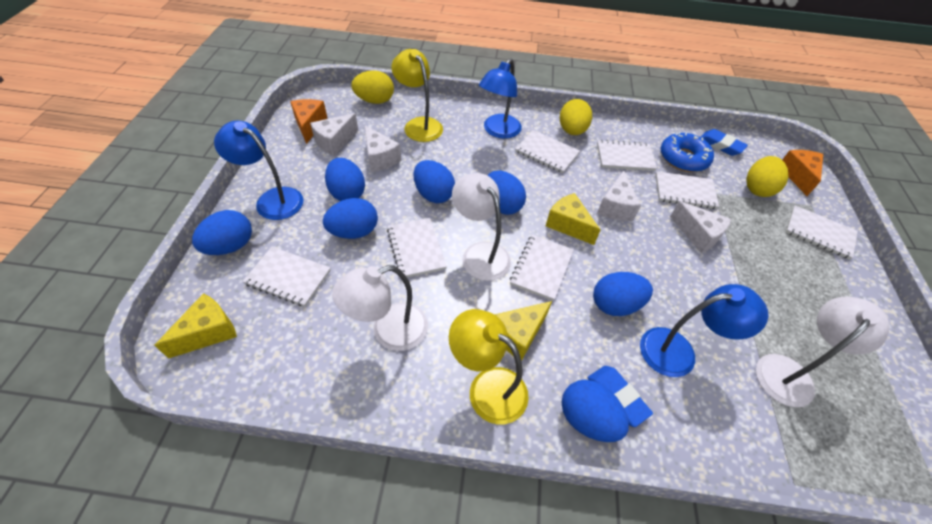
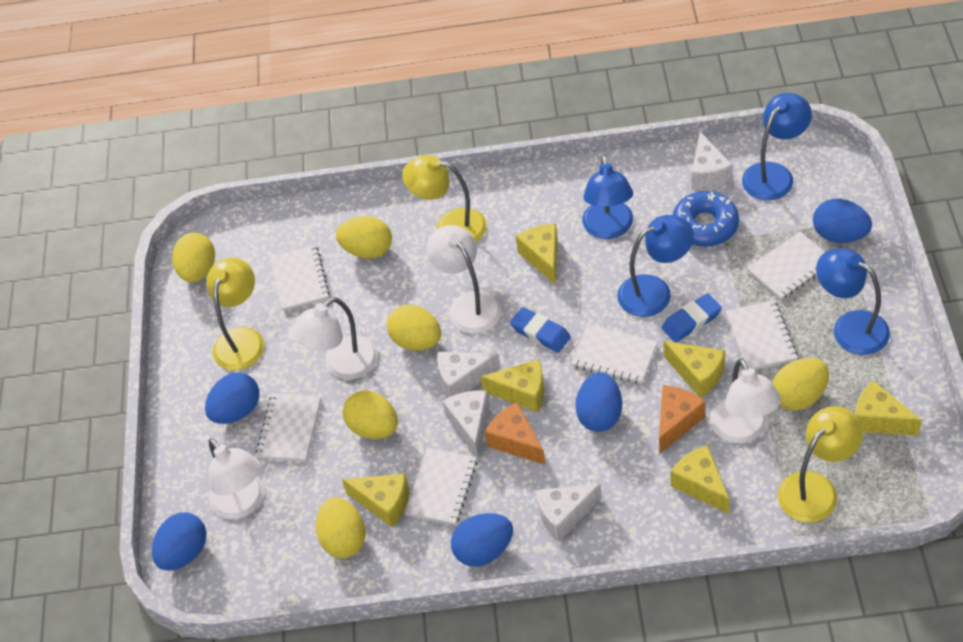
blue egg: [192,210,252,255] [323,198,378,239] [325,158,365,201] [414,160,455,203] [487,171,526,215] [561,380,629,442] [593,272,653,316] = 7 -> [152,512,207,571] [205,373,259,424] [451,513,513,566] [575,372,622,432] [813,199,872,243] = 5
blue lamp: [214,121,303,220] [479,58,522,139] [640,284,768,377] = 3 -> [582,155,633,239] [617,215,694,317] [742,93,812,200] [816,249,890,355] = 4
white lamp: [332,265,428,351] [452,173,511,281] [756,296,889,407] = 3 -> [208,438,264,519] [291,297,378,380] [427,225,502,334] [710,358,781,443] = 4
white notebook: [243,247,331,307] [387,218,447,277] [510,235,574,301] [515,130,580,173] [597,140,657,171] [655,171,719,209] [786,205,858,260] = 7 -> [256,393,321,462] [270,245,330,311] [405,448,478,525] [571,324,657,384] [726,300,798,370] [747,231,825,300] = 6
yellow cheese: [154,293,237,359] [495,301,552,361] [546,193,600,245] = 3 -> [342,474,409,528] [480,359,544,412] [516,223,558,285] [664,341,725,398] [671,445,730,514] [855,381,922,436] = 6
yellow egg: [351,70,394,104] [560,99,592,135] [746,156,789,197] = 3 -> [172,233,215,283] [316,497,366,558] [336,216,392,259] [343,390,398,439] [387,304,441,351] [772,358,829,411] = 6
yellow lamp: [391,49,443,142] [449,309,529,424] = 2 -> [206,258,265,370] [402,155,487,242] [778,406,863,523] = 3

